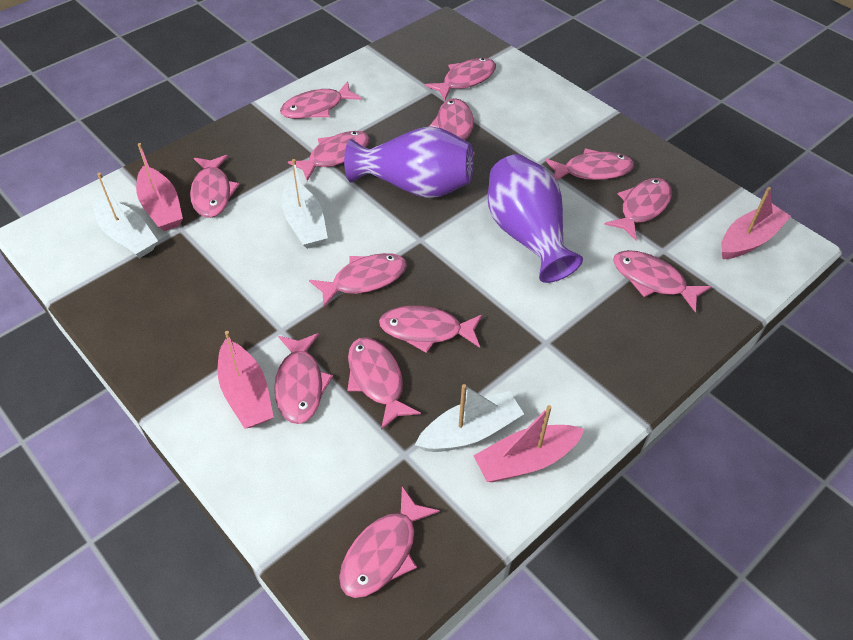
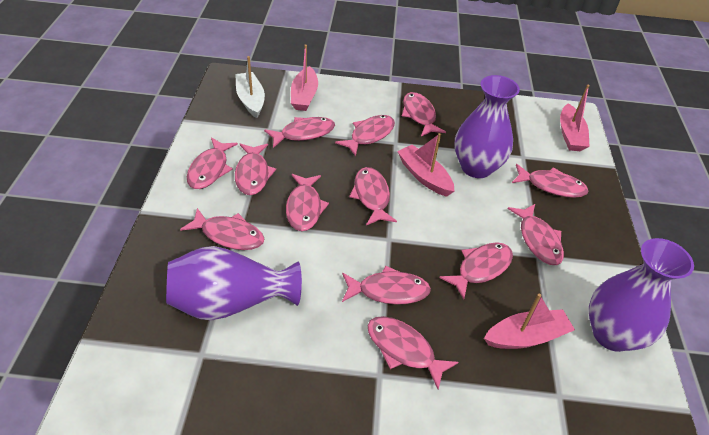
purple vase: [344,126,474,198] [488,154,583,283] = 2 -> [166,246,302,321] [454,75,520,178] [589,238,694,352] = 3
white boat: [93,173,158,258] [282,159,328,249] [415,384,524,452] = 3 -> [235,56,265,118] = 1

